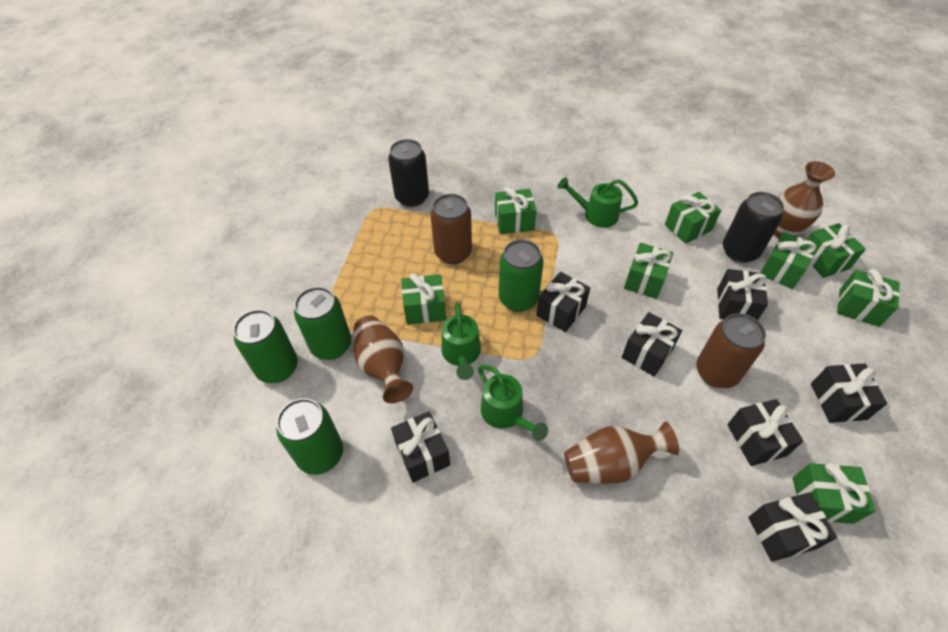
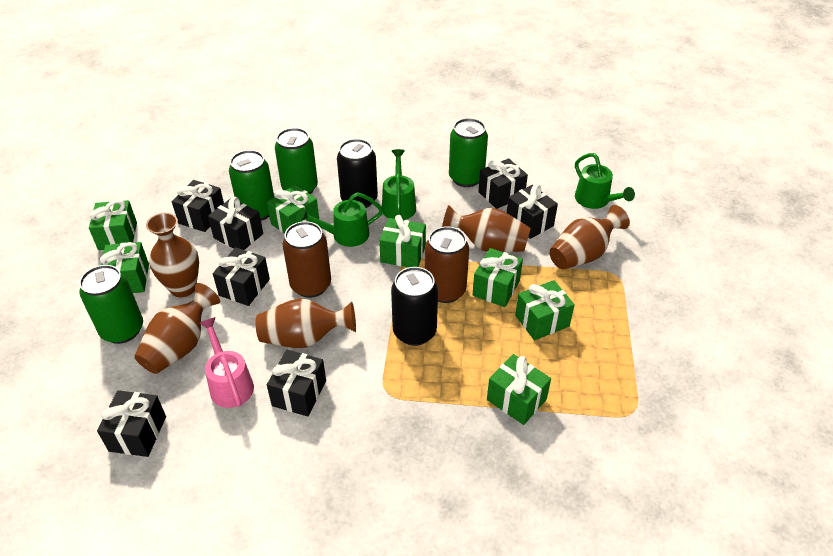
brown vase: [353,315,413,403] [564,421,679,484] [773,161,835,239] = 3 -> [134,283,220,374] [146,213,199,297] [256,298,356,348] [442,205,531,252] [549,205,630,269] = 5
green gift: [401,273,446,325] [495,187,536,234] [624,243,673,299] [665,192,721,244] [761,232,818,289] [792,463,876,524] [807,223,866,278] [837,269,900,327] = 8 -> [89,200,137,250] [100,242,149,293] [267,185,319,234] [379,215,426,267] [473,248,523,307] [487,354,551,425] [515,280,575,341] = 7
pink watering can: none = 0 -> [200,317,254,408] = 1

